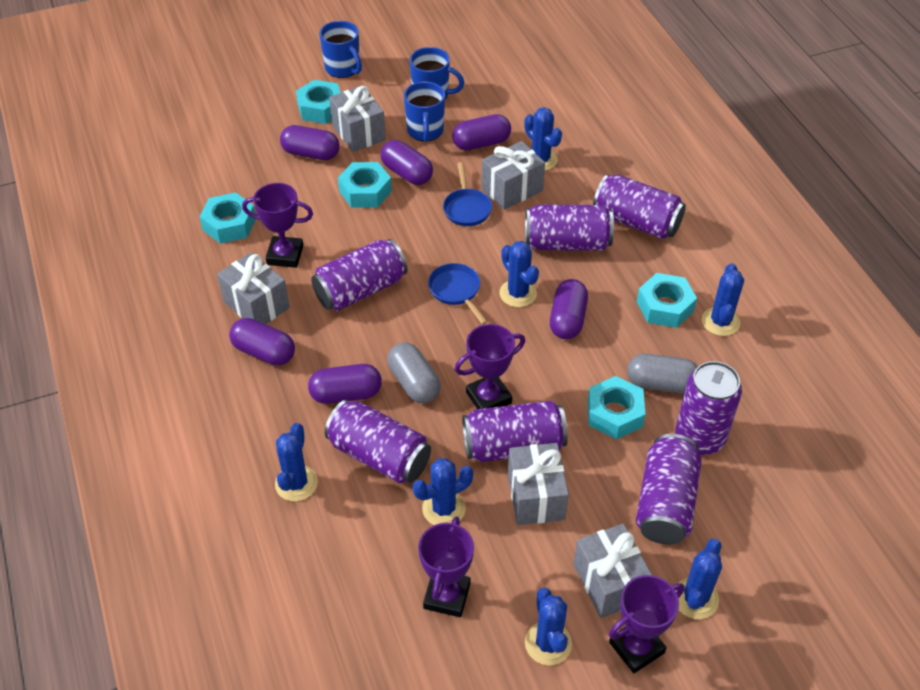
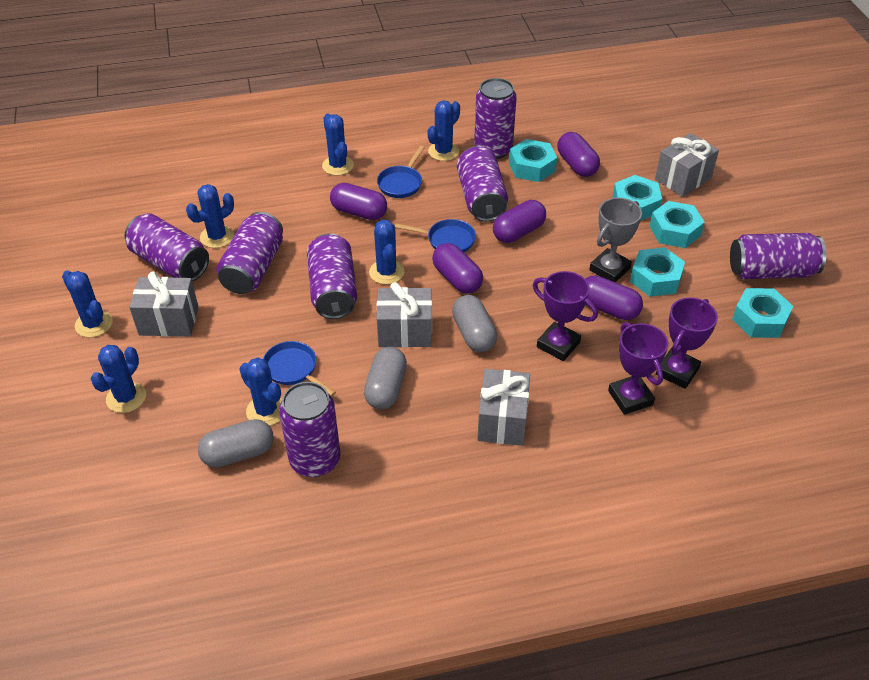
blue mug: [319,21,362,78] [404,81,445,142] [410,47,464,100] = 3 -> none = 0
blue pan: [428,263,488,325] [443,162,492,226] = 2 -> [263,341,336,397] [377,146,425,198] [395,219,476,252] = 3
grey capsule: [387,342,441,403] [627,354,698,393] = 2 -> [198,419,274,468] [364,347,407,409] [452,295,497,352] = 3
grey gift: [217,252,290,324] [329,86,386,152] [481,141,545,210] [508,443,569,525] [573,524,652,618] = 5 -> [129,271,198,336] [377,282,432,348] [477,369,530,446] [655,133,719,197] = 4
grey trophy: none = 0 -> [589,198,642,282] = 1
purple capsule: [229,318,295,365] [280,125,340,160] [308,364,382,404] [381,140,433,185] [452,114,511,150] [550,279,588,339] = 6 -> [330,183,387,220] [432,243,483,294] [493,200,546,243] [557,132,600,177] [585,275,643,320] = 5
purple trophy: [242,183,313,268] [418,516,474,617] [455,324,525,409] [609,575,684,673] = 4 -> [533,271,598,361] [608,322,669,415] [656,297,718,389] = 3

